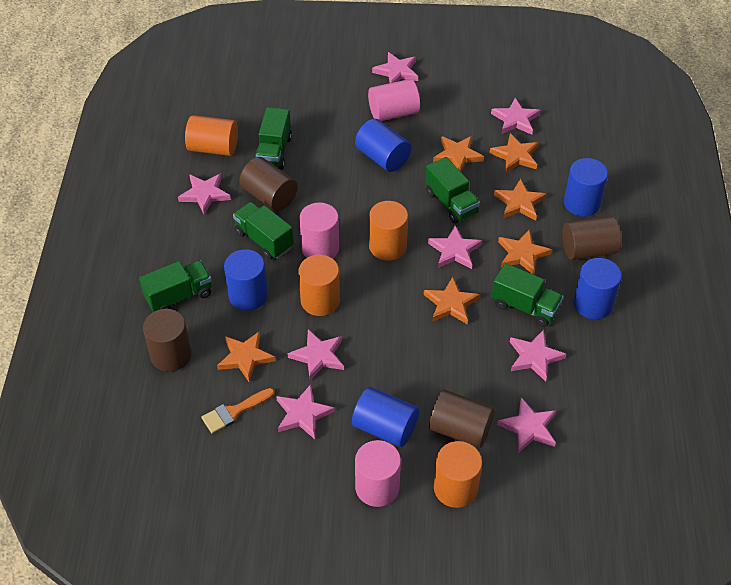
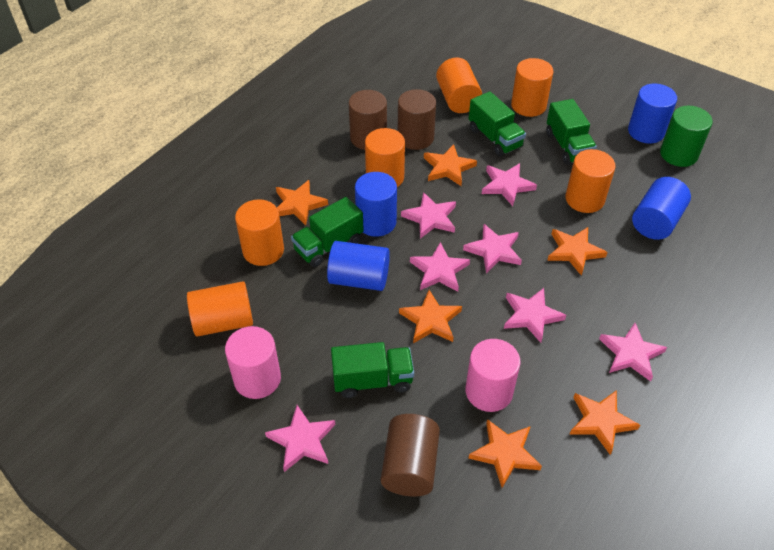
blue cylinder: [224,249,268,311] [352,387,419,447] [355,119,411,172] [564,158,608,217] [574,258,622,319] = 5 -> [327,241,390,291] [355,172,397,237] [628,84,677,144] [632,177,691,240] = 4
brown cylinder: [143,309,191,372] [239,157,298,211] [429,389,495,448] [562,216,621,260] = 4 -> [349,90,387,150] [381,414,440,497] [398,89,436,150] = 3
green cylinder: none = 0 -> [660,106,713,167] = 1
green truck: [139,260,212,312] [233,202,294,260] [256,107,292,170] [425,157,480,223] [492,263,564,327] = 5 -> [291,197,364,267] [331,342,414,398] [469,91,526,157] [546,99,597,165] = 4
orange brush: [202,388,275,433] = 1 -> none = 0
orange cylinder: [185,115,238,156] [299,255,340,316] [369,201,408,261] [434,441,482,508] = 4 -> [187,281,253,337] [235,199,284,266] [365,128,405,187] [436,57,482,113] [511,58,554,117] [565,149,616,213] = 6
pink cylinder: [299,202,339,259] [355,440,401,507] [368,79,420,121] = 3 -> [225,326,281,399] [466,339,521,412] = 2
pink star: [178,173,231,214] [276,384,335,439] [288,329,344,380] [372,52,418,83] [428,226,482,269] [491,98,541,135] [497,397,556,453] [510,330,566,382] = 8 -> [265,405,336,472] [401,192,456,239] [410,242,470,292] [463,224,522,273] [482,163,537,206] [504,288,566,343] [599,323,667,381] = 7

